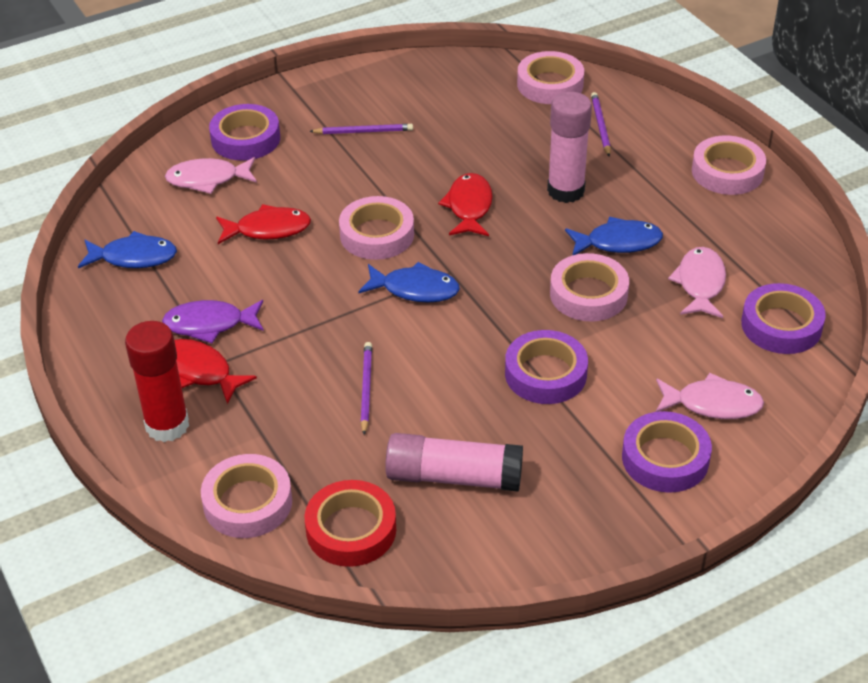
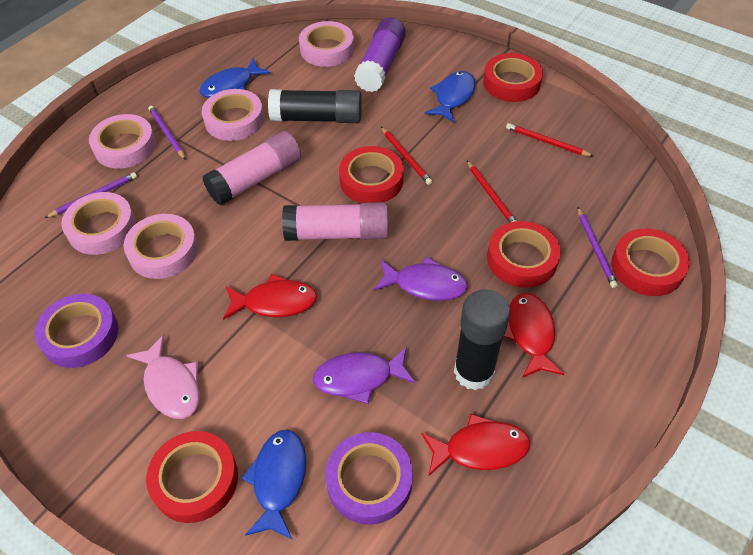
black glue stick: none = 0 -> [268,89,362,123] [454,290,510,390] = 2
pink fish: [165,157,257,194] [656,373,764,419] [668,247,726,318] = 3 -> [126,335,200,419] = 1
purple fish: [162,300,264,343] = 1 -> [313,347,416,404] [374,257,468,301] = 2
purple glue stick: none = 0 -> [354,18,406,92] = 1
purple tape: [209,104,280,161] [505,330,588,404] [622,411,712,493] [741,283,826,354] = 4 -> [34,294,118,368] [325,432,413,525] = 2
red glue stick: [125,321,189,442] = 1 -> none = 0
red pencil: none = 0 -> [381,127,433,185] [467,160,516,223] [506,123,594,157] = 3
red tape: [305,480,396,567] = 1 -> [146,431,238,523] [339,146,404,203] [483,53,543,102] [487,221,561,288] [611,228,690,296] = 5

